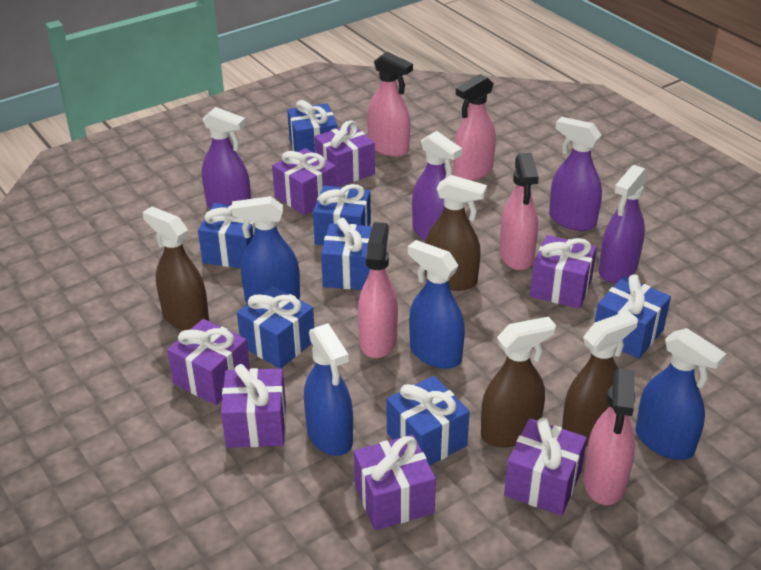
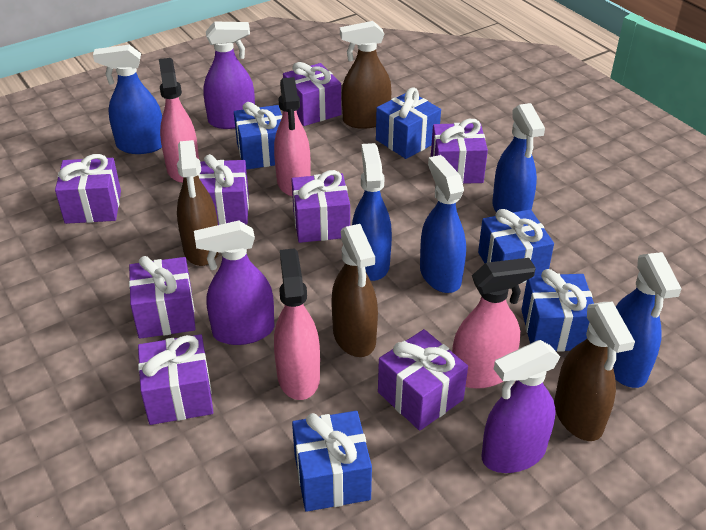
blue gift: [198,203,255,268] [237,286,314,369] [287,100,338,153] [313,184,371,245] [321,218,373,290] [387,376,470,466] [595,275,671,359] = 7 -> [234,102,282,170] [292,411,372,512] [376,88,441,159] [478,209,554,283] [521,269,594,352] = 5
blue spray bottle: [232,196,300,304] [304,323,353,456] [408,240,465,369] [635,328,726,460] = 4 -> [93,45,162,154] [352,143,392,281] [420,155,466,293] [492,103,545,212] [613,252,682,388] = 5
pink spray bottle: [358,222,398,358] [367,52,413,157] [453,74,496,181] [499,153,539,270] [583,368,636,505] = 5 -> [159,58,199,183] [274,77,311,196] [274,248,320,400] [452,258,536,389] = 4
purple gift: [167,319,250,405] [221,364,286,448] [272,148,337,215] [314,120,375,187] [354,434,436,531] [504,417,587,516] [530,235,597,309] = 7 -> [55,154,121,224] [129,256,196,339] [138,334,214,425] [198,154,249,225] [283,62,341,126] [291,170,350,243] [378,329,468,431] [431,119,488,184] = 8
purple spray bottle: [202,107,251,209] [412,131,462,241] [549,117,602,231] [599,165,648,283] = 4 -> [194,220,274,345] [203,22,255,129] [482,340,560,473] = 3

